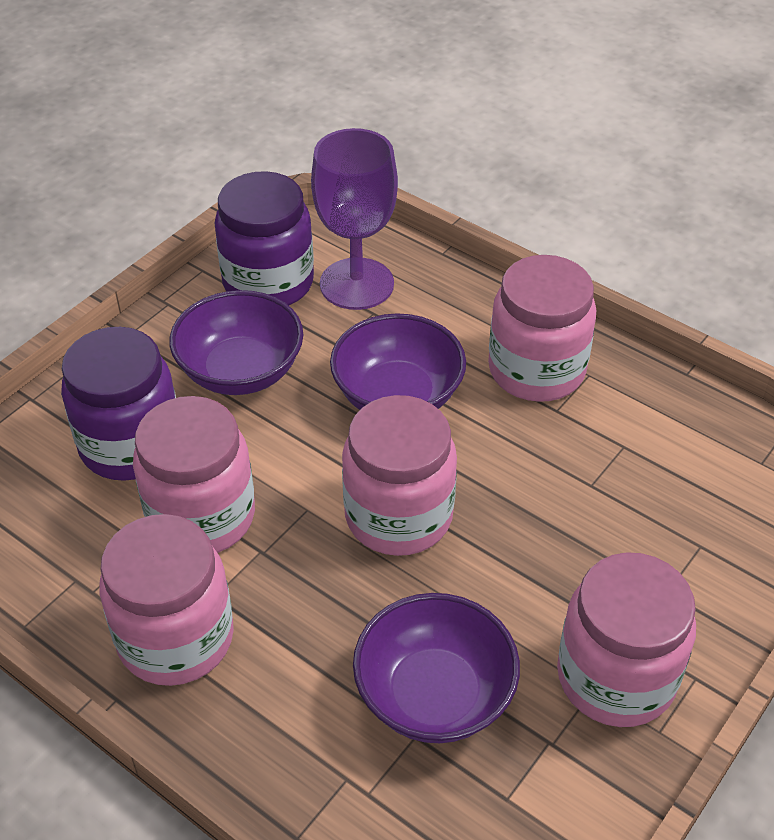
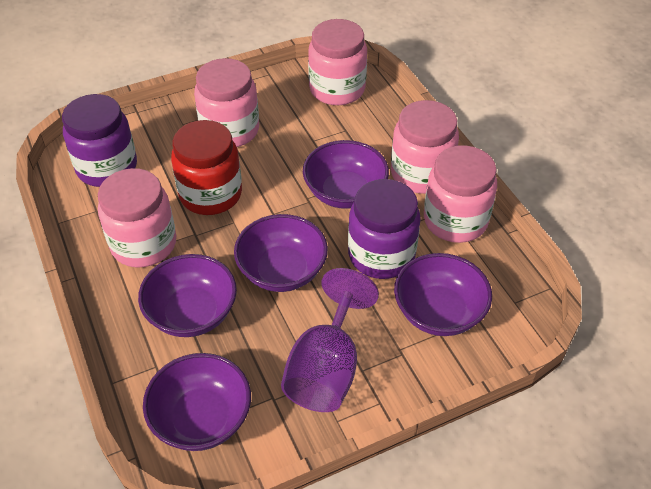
purple bowl: [170,290,303,395] [330,313,466,410] [353,593,520,743] = 3 -> [138,254,237,337] [143,353,251,451] [234,214,328,292] [303,140,389,209] [394,253,492,336] = 5
red jar: none = 0 -> [171,120,242,215] = 1

